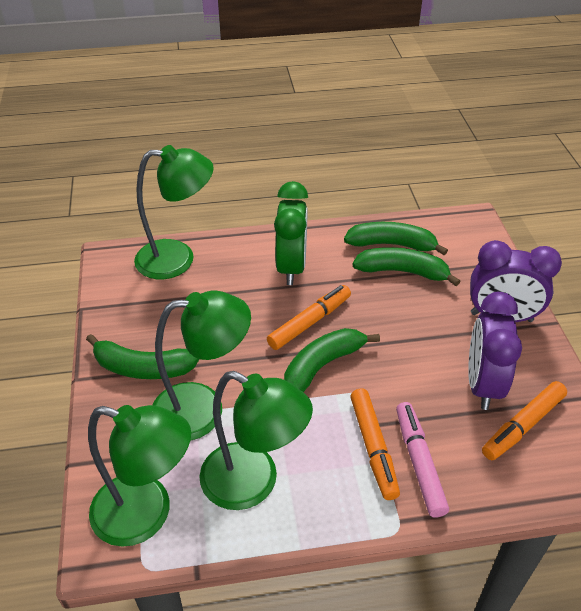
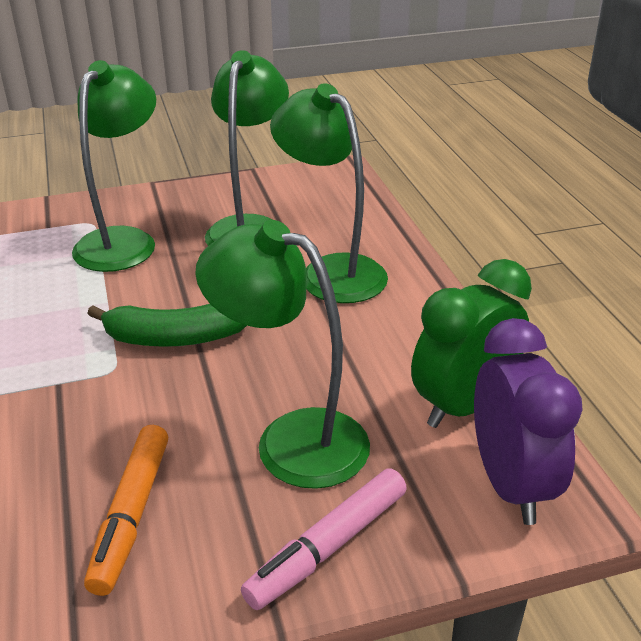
green banana: [86,334,199,379] [284,328,380,392] [344,222,448,255] [352,247,460,286] = 4 -> [87,304,247,347] = 1
orange marker: [267,285,351,350] [350,388,400,500] [482,381,567,460] = 3 -> [84,425,168,596] = 1
purple clock: [468,292,522,410] [470,240,562,322] = 2 -> [474,318,582,525] = 1

